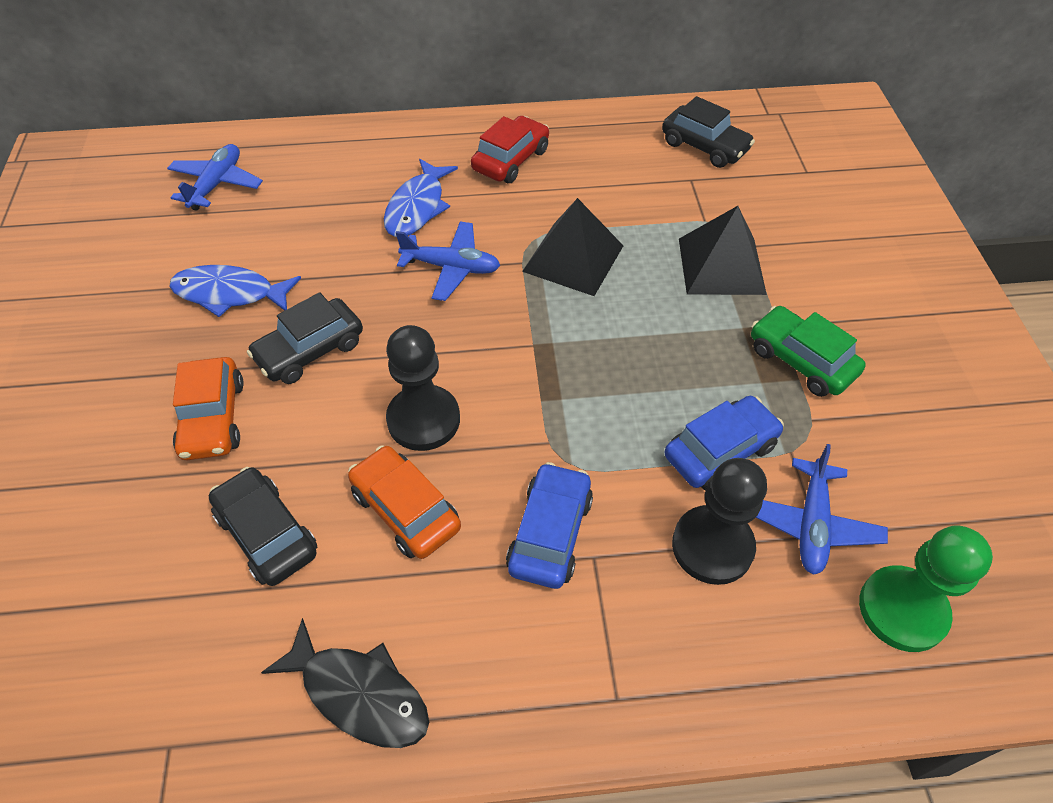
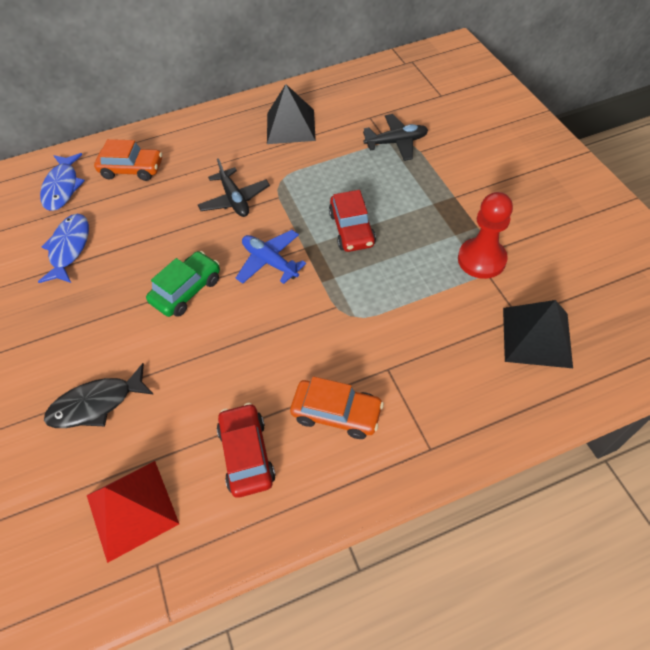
black car: [209,467,317,586] [247,292,363,384] [662,96,755,168] = 3 -> none = 0
black pawn: [386,325,460,451] [672,458,767,585] = 2 -> none = 0
black plane: none = 0 -> [198,158,270,217] [363,114,428,161] = 2
blue car: [506,462,593,589] [665,396,784,490] = 2 -> none = 0
blue plane: [167,144,263,211] [396,221,500,301] [756,444,888,575] = 3 -> [236,230,306,284] = 1
green pawn: [859,526,993,652] = 1 -> none = 0
red car: [471,116,549,183] = 1 -> [217,403,276,498] [329,190,376,252] = 2
red pawn: none = 0 -> [458,192,513,279] = 1
red pyramid: none = 0 -> [87,461,179,563] = 1

